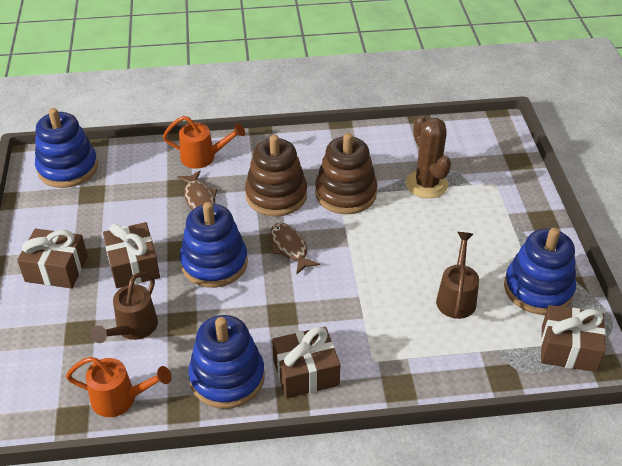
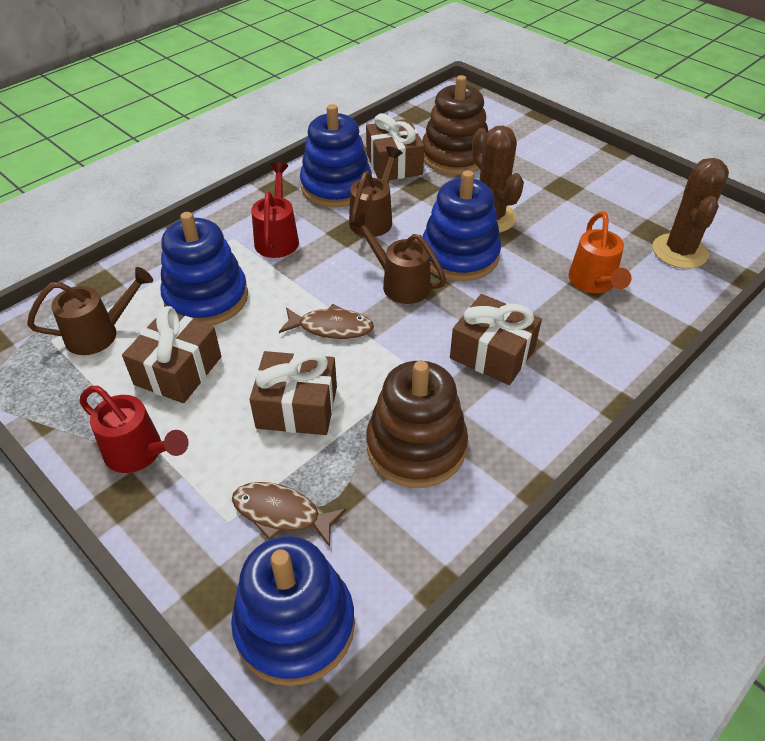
brown cactus: [406,116,451,198] = 1 -> [472,126,524,233] [653,158,729,269] = 2
brown watering can: [91,272,158,343] [436,232,479,319] = 2 -> [27,267,153,355] [349,146,403,237] [349,213,446,304] = 3
orange watering can: [66,357,172,417] [163,116,245,169] = 2 -> [569,211,631,293] = 1
red watering can: none = 0 -> [80,386,189,473] [251,162,299,258] = 2

